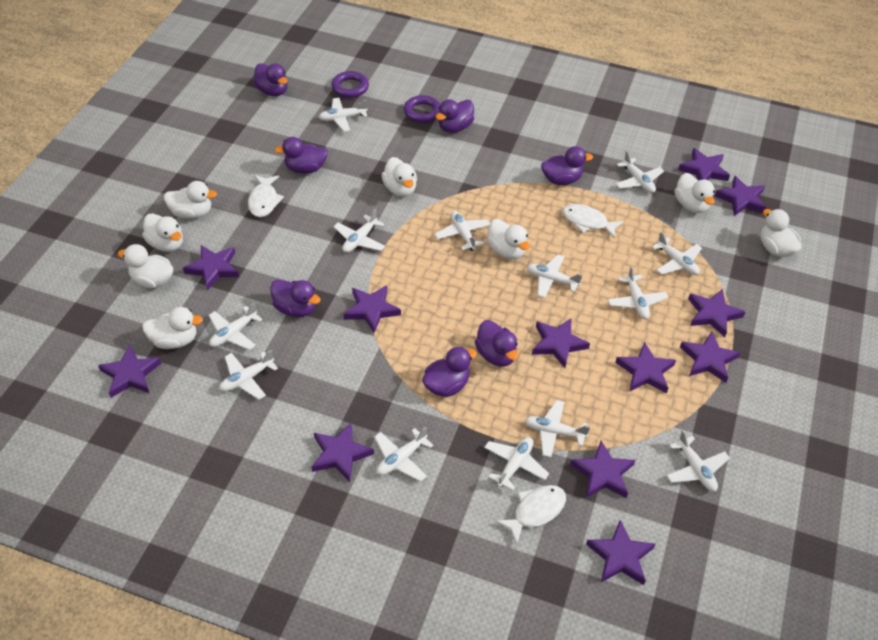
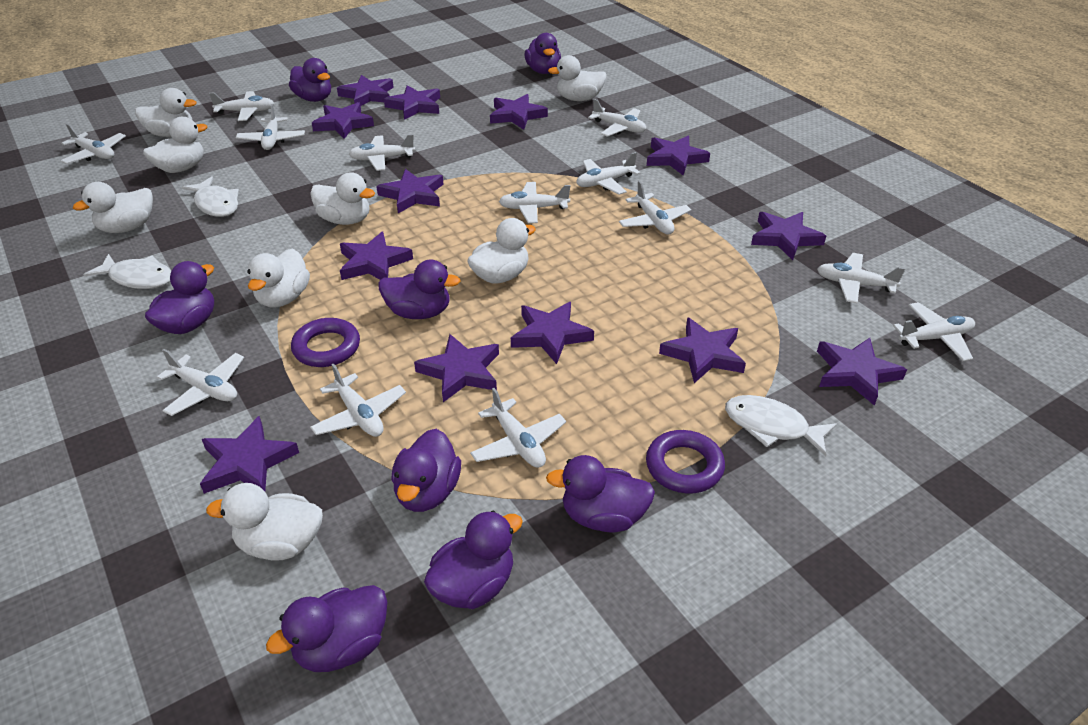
purple duck: [253,63,288,96] [270,280,321,317] [275,137,328,174] [422,347,477,397] [436,99,474,133] [475,320,518,367] [541,146,593,185] = 7 -> [145,261,214,334] [266,585,388,672] [289,58,331,102] [378,260,461,319] [391,429,461,512] [424,511,523,609] [524,33,561,74] [546,455,655,532] = 8
purple star: [98,344,162,398] [183,245,239,291] [312,423,374,482] [343,285,401,333] [532,318,590,368] [570,441,635,498] [586,520,655,585] [615,342,676,393] [678,148,730,181] [680,332,741,383] [688,289,745,337] [715,176,767,216] = 12 -> [200,416,299,494] [312,102,374,139] [337,75,394,106] [340,232,413,280] [376,169,444,213] [384,85,440,120] [414,334,499,402] [490,94,548,130] [511,302,594,364] [647,136,710,176] [659,317,746,383] [751,212,826,260] [817,338,907,406] = 13

